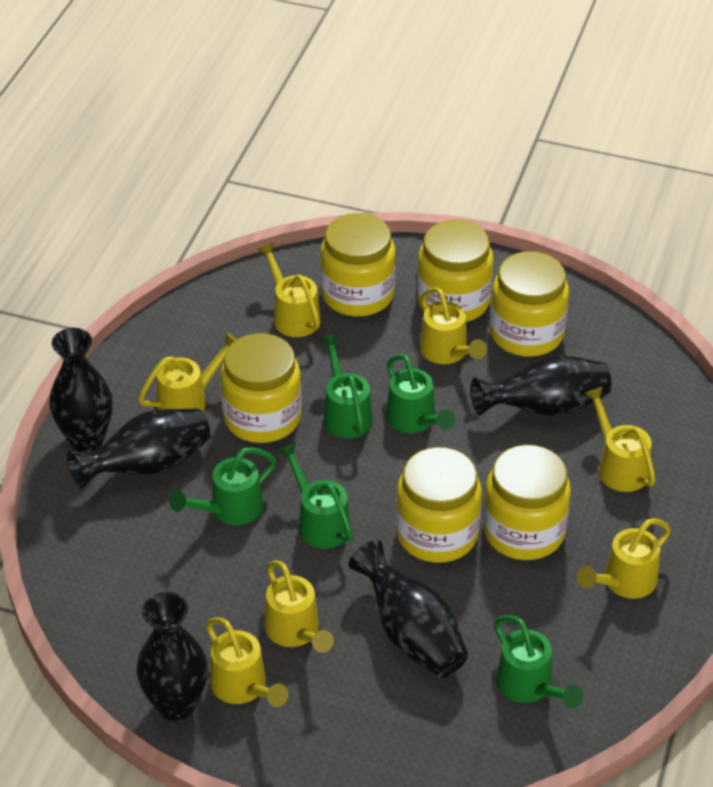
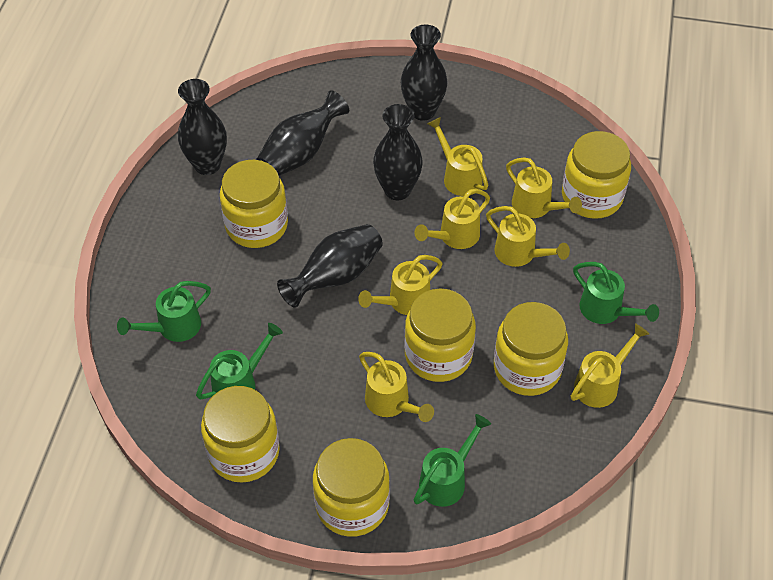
green watering can: [169,447,276,526] [277,442,353,549] [320,334,373,439] [386,354,455,433] [494,615,583,708] = 5 -> [117,281,211,342] [196,323,283,399] [414,414,491,507] [573,262,659,324] = 4

